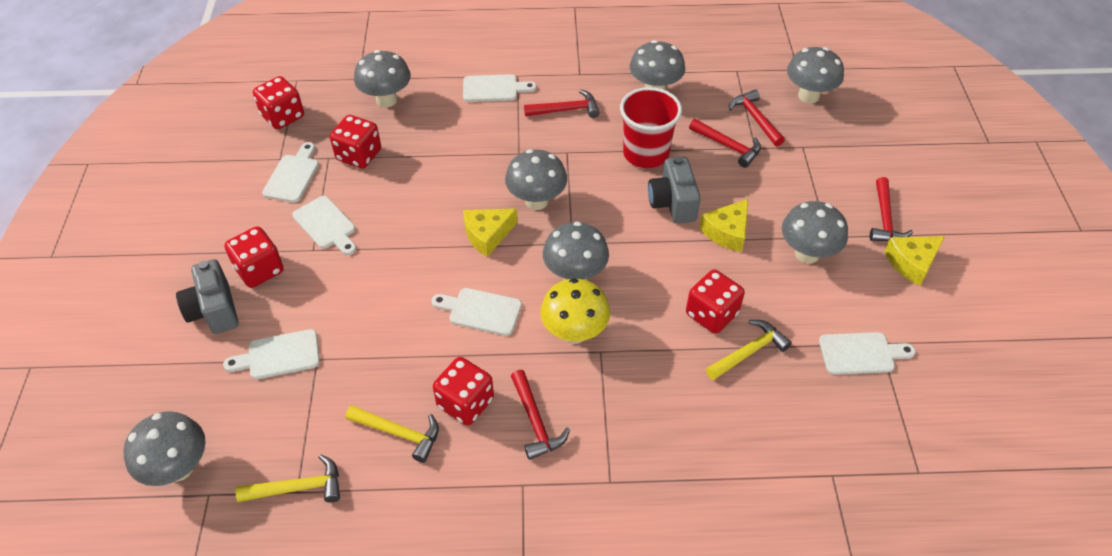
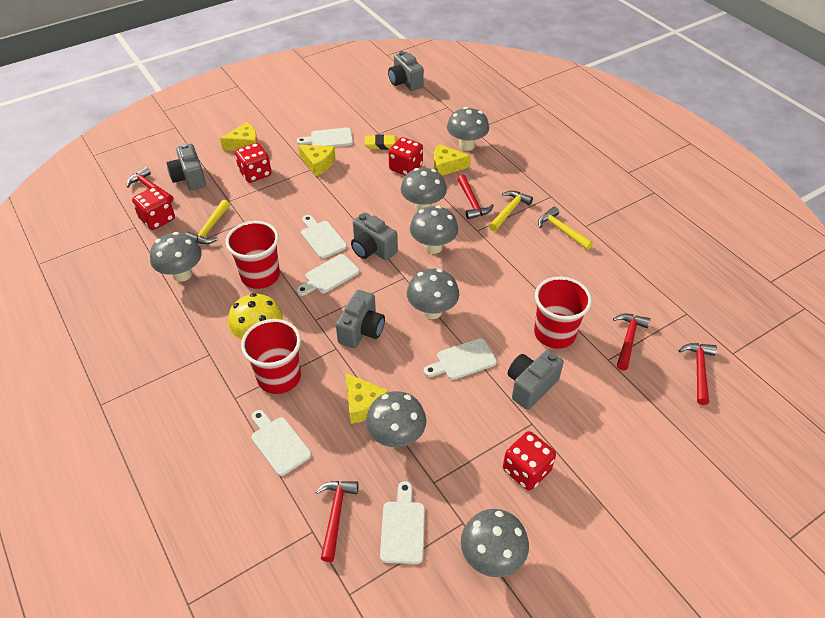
grey camera: [176,259,239,334] [648,156,701,224] = 2 -> [167,143,206,190] [336,290,385,348] [351,212,398,260] [388,51,424,91] [508,350,564,410] = 5
red cup: [620,87,682,168] = 1 -> [226,221,280,289] [241,319,301,394] [534,277,592,349] = 3
red dice: [224,226,284,288] [253,76,304,130] [330,115,381,169] [433,357,494,426] [686,270,745,334] = 5 -> [132,187,175,230] [235,143,272,183] [389,137,423,176] [503,431,556,491] = 4
yellow cheese: [463,209,518,257] [699,199,748,252] [884,236,945,286] = 3 -> [220,122,258,151] [298,145,335,176] [345,373,388,424] [434,144,471,176] = 4
yellow eraser: none = 0 -> [365,134,398,150] = 1

